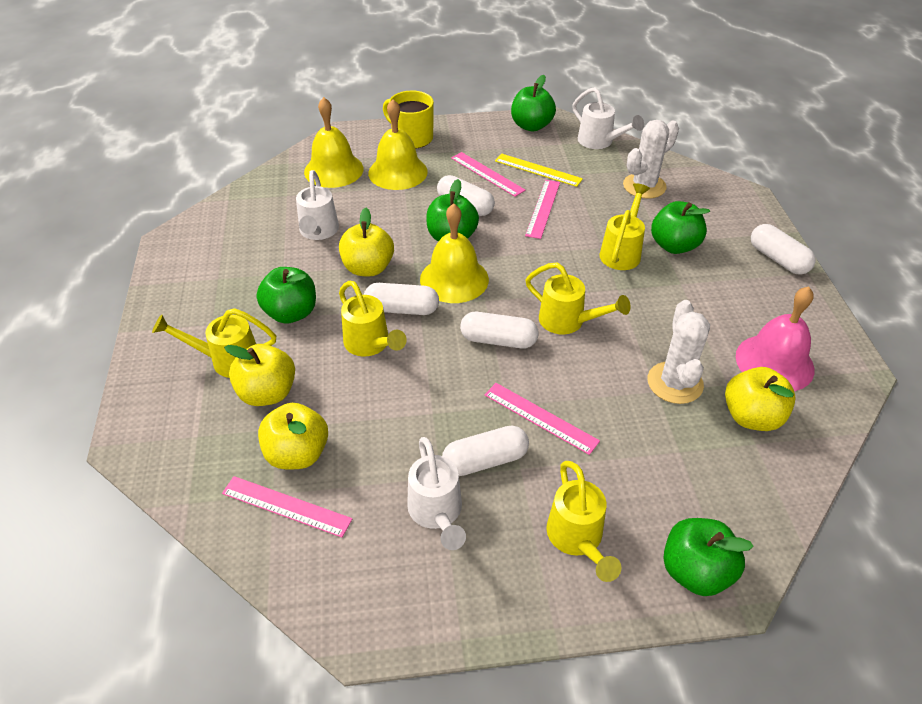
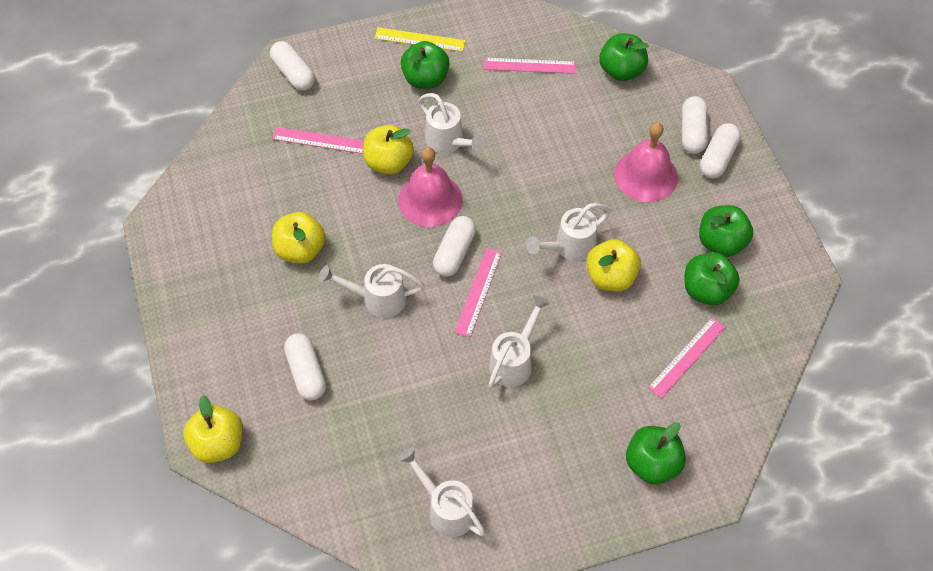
pink bell: [736,287,815,391] = 1 -> [398,147,463,227] [614,122,678,202] = 2
white cactus: [623,120,679,199] [648,300,710,404] = 2 -> none = 0
white watering can: [296,170,339,240] [407,437,466,550] [572,87,644,149] = 3 -> [319,264,425,318] [398,447,486,537] [419,93,486,154] [489,295,550,389] [526,203,611,261] = 5
yellow bell: [304,97,364,188] [368,99,428,190] [420,203,489,303] = 3 -> none = 0
yellow mug: [383,90,434,149] = 1 -> none = 0
yellow watering can: [152,308,276,378] [339,280,407,357] [525,262,631,334] [546,461,621,582] [599,183,650,270] = 5 -> none = 0

